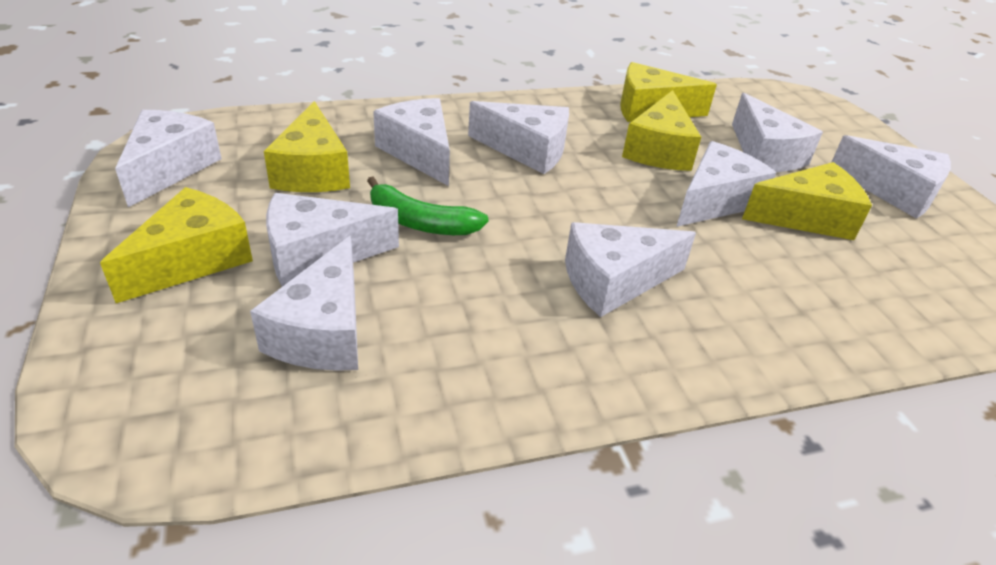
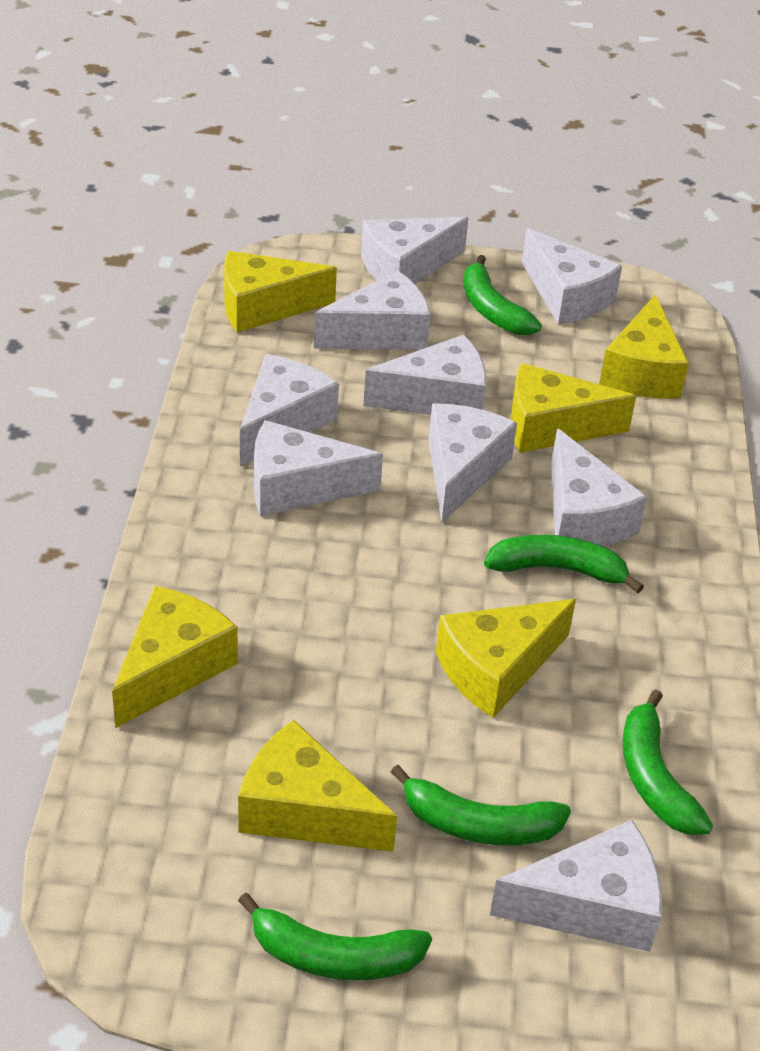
green banana: [367,177,489,235] = 1 -> [238,893,432,980] [391,765,571,845] [463,255,542,335] [484,534,644,593] [623,689,713,835] = 5
yellow cheese: [100,187,253,303] [264,101,350,192] [620,62,717,122] [622,90,701,171] [742,162,872,240] = 5 -> [112,586,238,728] [224,251,337,333] [238,720,397,852] [436,599,576,718] [510,363,636,453] [599,294,689,399] = 6

